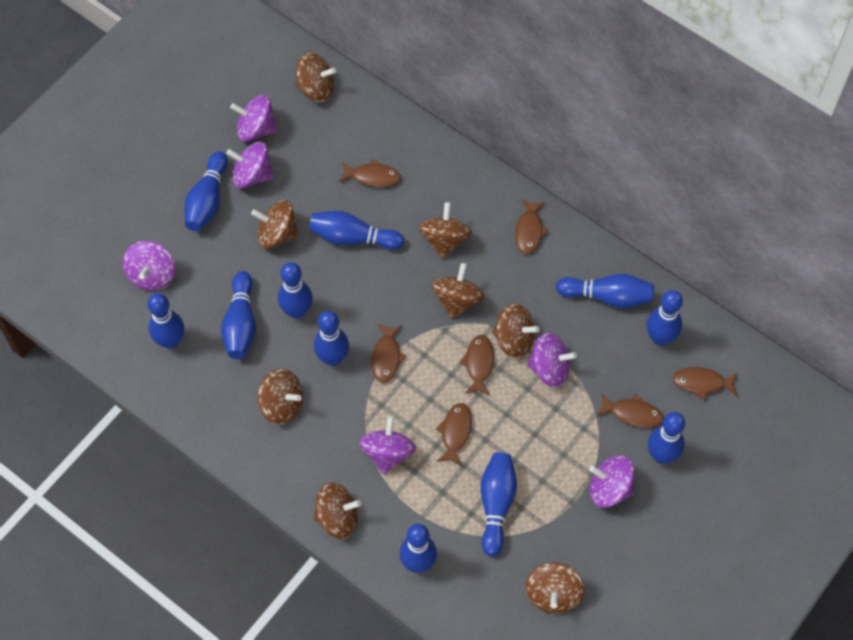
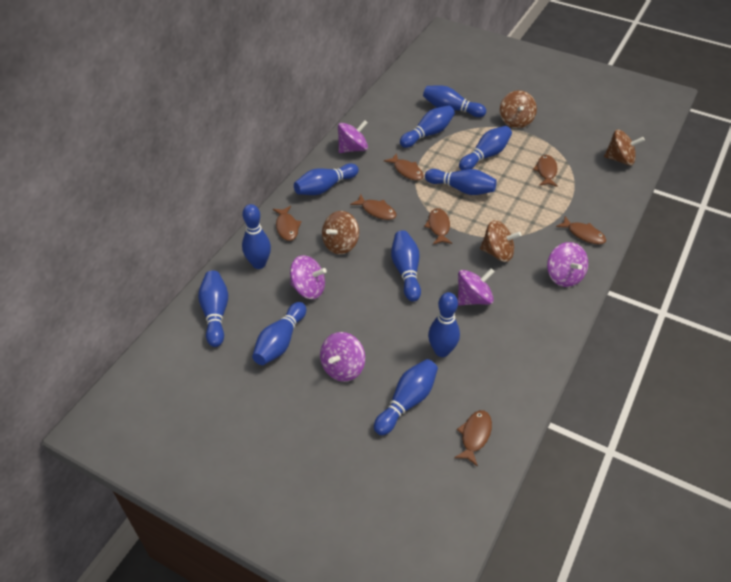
brown spinning top: [251,200,299,248] [257,369,303,425] [295,53,336,102] [313,482,361,539] [419,202,472,259] [431,263,484,319] [492,303,540,358] [525,562,585,614] = 8 -> [322,211,359,254] [480,220,521,262] [500,90,537,128] [604,130,645,166] = 4
purple spinning top: [122,241,176,291] [226,142,273,188] [230,95,277,142] [359,416,416,475] [527,332,577,387] [589,455,635,508] = 6 -> [290,255,327,299] [320,332,365,382] [338,120,368,153] [458,268,495,306] [547,242,588,287] = 5

